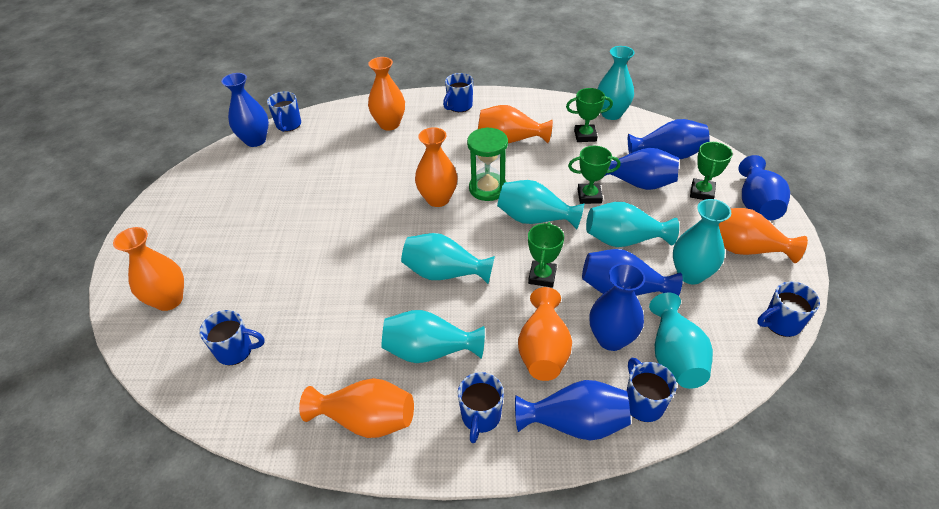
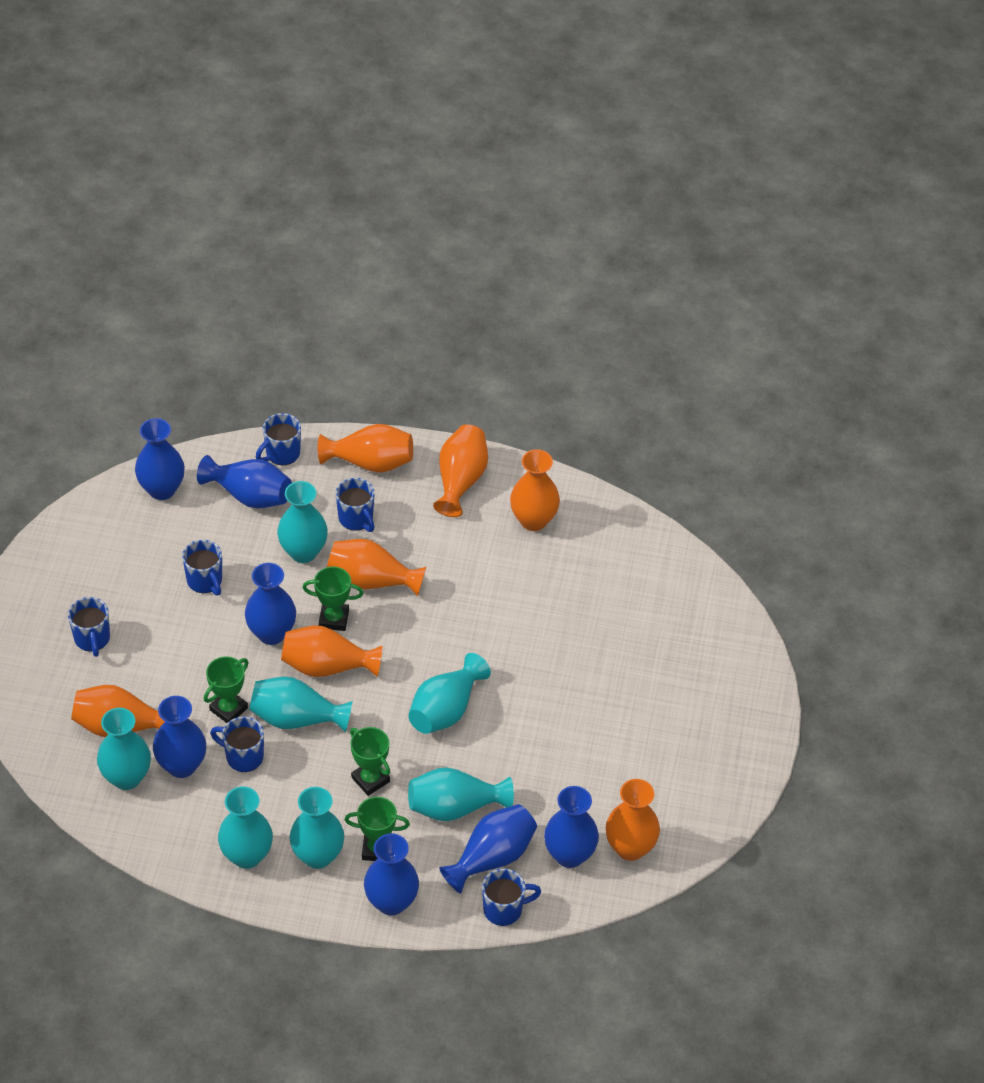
green hourglass: [467,127,508,201] = 1 -> none = 0

